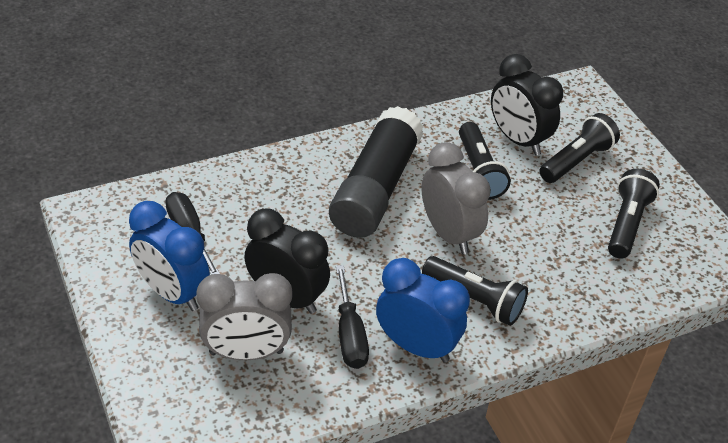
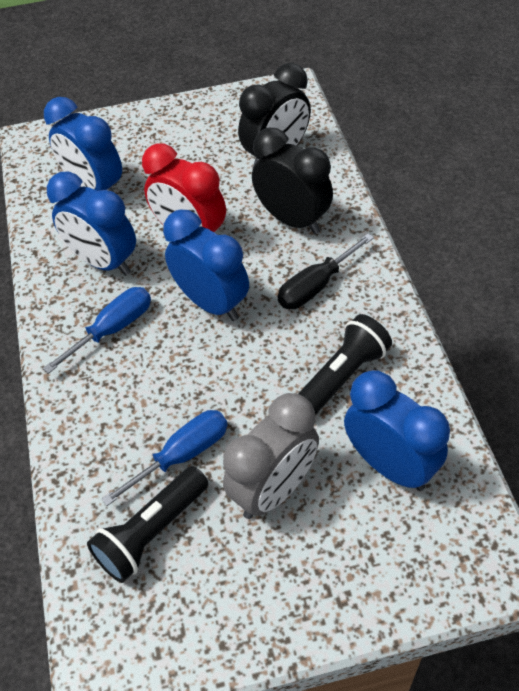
black flashlight: [422,256,528,326] [459,122,511,200] [539,113,620,183] [608,169,660,259] = 4 -> [87,466,208,583] [298,314,392,415] = 2
black glue stick: [329,106,424,238] = 1 -> none = 0
black screwdriver: [165,192,220,275] [336,265,369,369] = 2 -> [278,233,374,309] = 1
blue clock: [129,201,210,311] [376,258,470,363] = 2 -> [44,97,122,192] [47,172,136,276] [163,210,249,321] [344,370,450,491] = 4
blue screwdriver: none = 0 -> [43,287,151,374] [102,410,228,506] = 2
grey clock: [196,273,293,360] [421,142,491,254] = 2 -> [223,393,319,519] = 1
red clock: none = 0 -> [142,144,226,232] = 1

